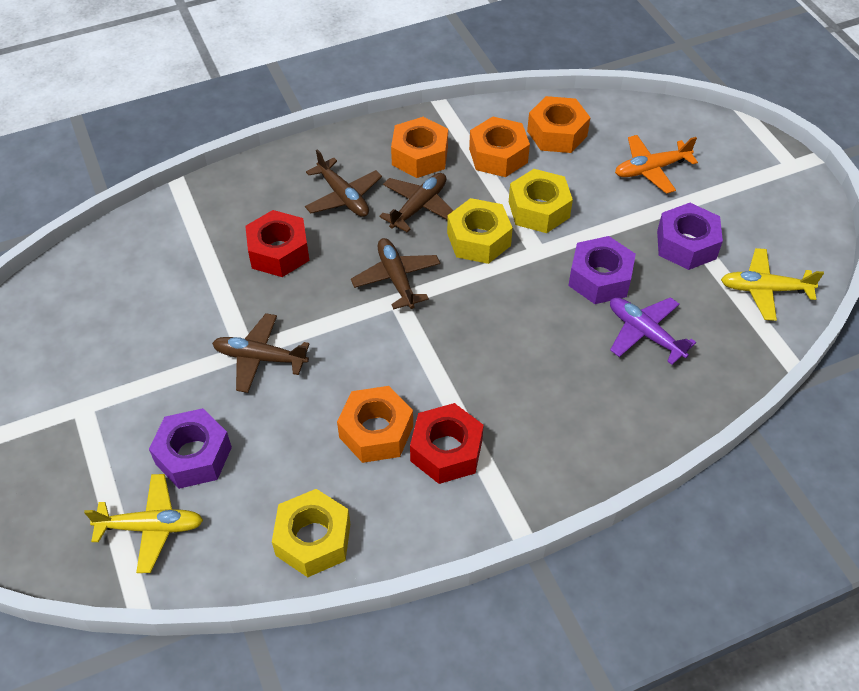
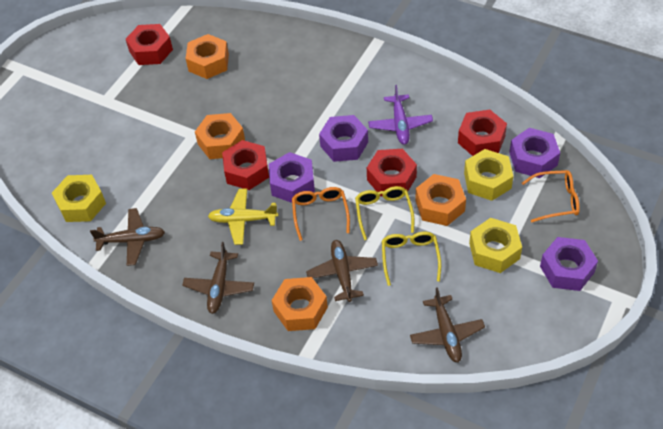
orange glasses: none = 0 -> [292,187,350,241] [522,170,580,222] = 2
orange plane: [615,135,698,194] = 1 -> none = 0
purple nut: [149,408,232,489] [568,236,636,304] [657,203,723,270] = 3 -> [269,152,315,203] [319,115,368,162] [509,128,560,178] [540,237,598,291] = 4
red nut: [245,210,309,277] [410,403,484,484] = 2 -> [126,24,173,65] [222,140,269,190] [367,149,417,197] [458,110,507,156] = 4
yellow glasses: none = 0 -> [355,186,414,240] [382,232,441,286] = 2
yellow plane: [84,474,203,573] [721,248,824,321] = 2 -> [208,189,278,245] = 1

